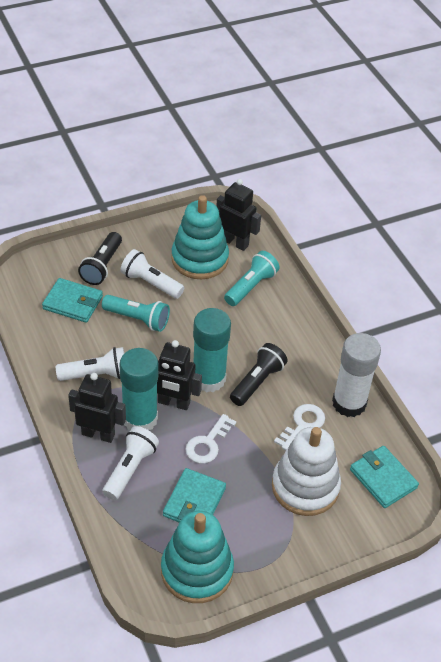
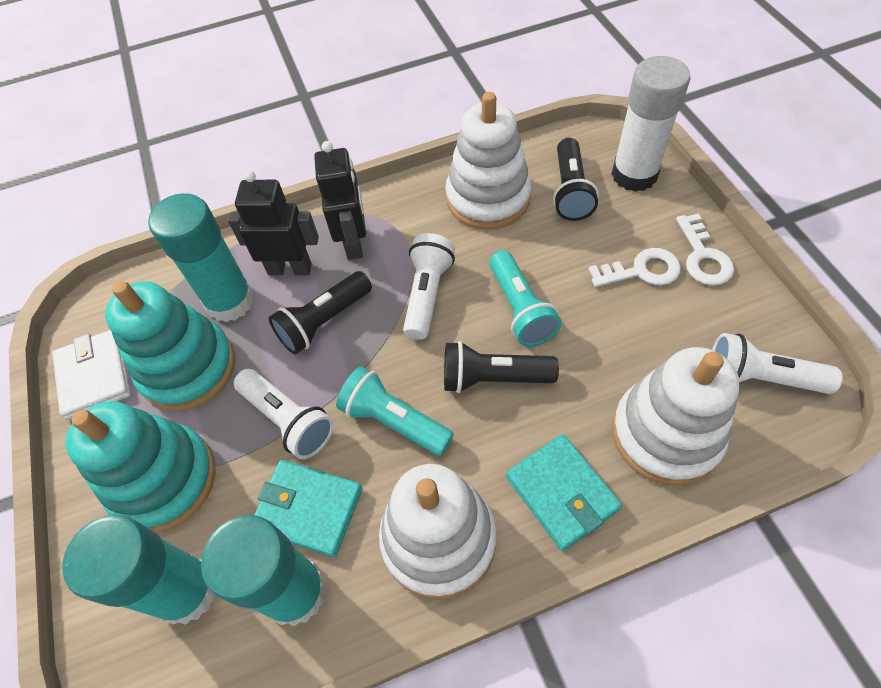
black flashlight: [78,232,122,285] [230,343,288,406] = 2 -> [269,271,372,355] [444,341,559,393] [553,138,599,221] = 3
black robot: [68,373,126,443] [157,340,202,410] [217,179,261,251] = 3 -> [228,170,319,275] [314,141,366,260] = 2
turquoise glue stick: [120,348,158,430] [193,308,231,393] = 2 -> [62,515,216,625] [148,193,254,322] [201,515,327,626] = 3
turquoise wallet: [42,278,103,323] [163,468,226,523] [350,446,419,508] = 3 -> [254,460,362,557] [506,434,622,551] = 2
white stacking toy: [272,427,341,516] = 1 -> [379,464,497,599] [445,92,532,230] [612,347,740,486] = 3
white wallet: none = 0 -> [52,330,131,420] = 1

